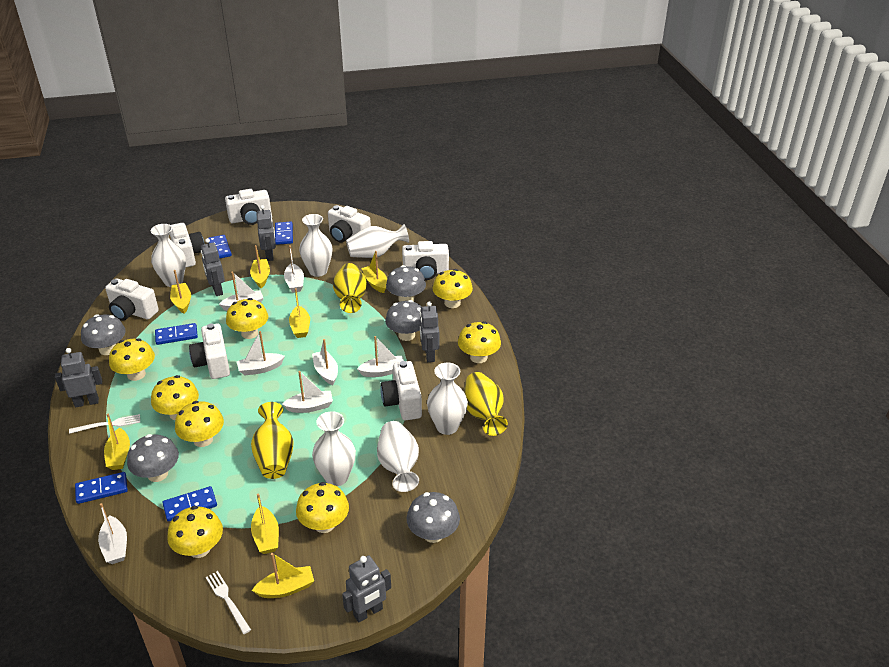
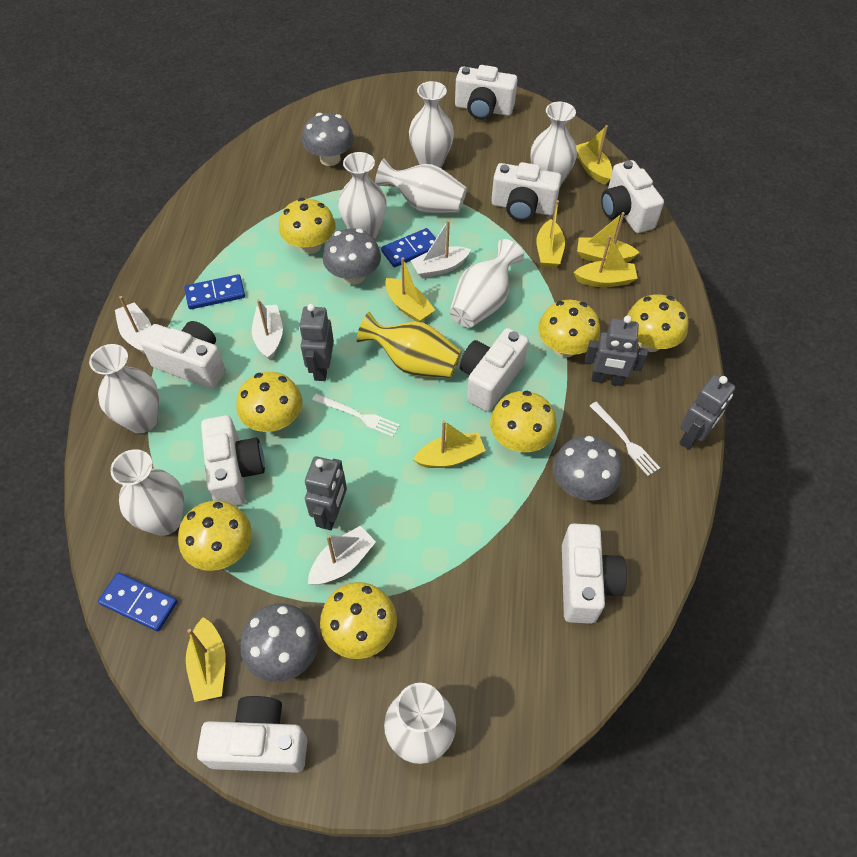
blue domino: [75,472,128,504] [155,323,198,345] [162,486,217,522] [208,235,232,259] [275,222,293,245] = 5 -> [98,572,178,632] [184,274,245,309] [381,228,436,267] = 3
grey mushroom: [81,314,126,355] [127,434,179,482] [385,300,422,341] [386,265,426,302] [407,492,460,543] = 5 -> [240,603,319,682] [302,113,354,166] [323,228,381,285] [553,436,622,500] = 4
grey robot: [55,348,102,408] [201,238,225,296] [257,205,276,261] [342,555,391,623] [420,301,439,362] = 5 -> [299,304,334,381] [305,456,347,530] [585,315,648,386] [679,375,735,450] = 4
white boat: [98,503,127,564] [219,271,263,311] [237,331,285,375] [282,371,333,413] [284,245,304,292] [312,339,338,385] [357,336,404,377] = 7 -> [115,296,151,354] [252,299,283,360] [308,526,376,585] [410,220,471,279] = 4
white camera: [105,278,159,321] [170,223,205,267] [189,324,230,379] [225,189,272,225] [328,205,371,242] [380,361,422,420] [402,241,449,280] = 7 -> [140,321,226,389] [197,696,307,773] [201,415,265,506] [455,65,518,120] [460,328,529,412] [491,162,561,221] [562,523,627,624] [601,160,664,233] = 8
white vase: [151,224,186,287] [299,214,332,277] [312,411,356,486] [346,224,409,258] [377,421,419,492] [427,363,468,435] = 6 -> [89,344,159,433] [110,449,184,536] [338,152,387,239] [375,158,467,213] [384,683,456,764] [409,81,454,168] [450,239,524,328] [531,102,577,186] = 8
yellow mushroom: [109,338,155,381] [151,375,199,420] [167,506,223,558] [175,401,224,447] [226,298,268,339] [296,482,349,533] [433,269,473,308] [458,321,501,363] = 8 -> [178,500,252,571] [236,372,302,432] [279,198,336,254] [320,582,397,659] [490,391,557,452] [538,300,600,357] [627,294,688,352] = 7
yellow vase: [251,402,294,479] [333,263,367,313] [464,372,508,436] = 3 -> [357,312,462,378] = 1

